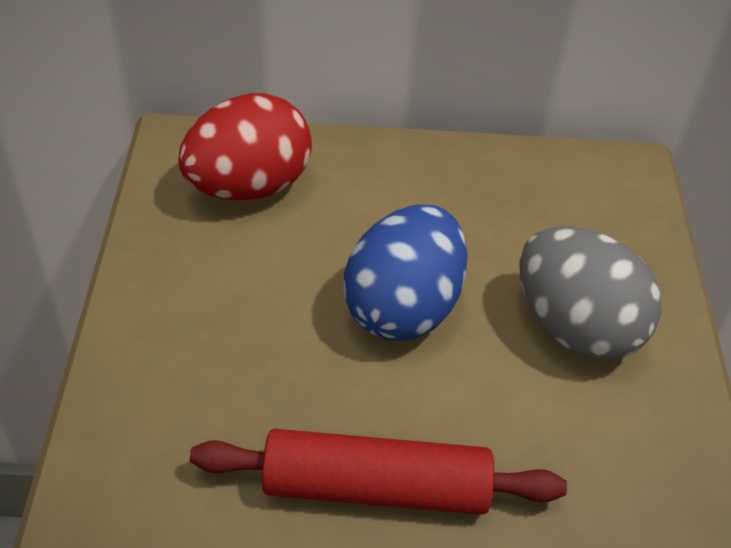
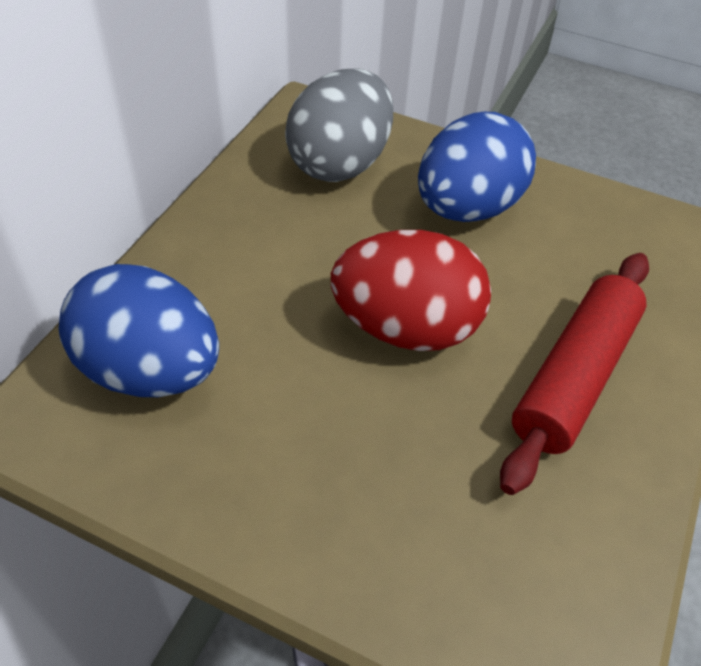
blue egg: [344,204,468,341] = 1 -> [59,264,219,397] [418,112,536,222] = 2

